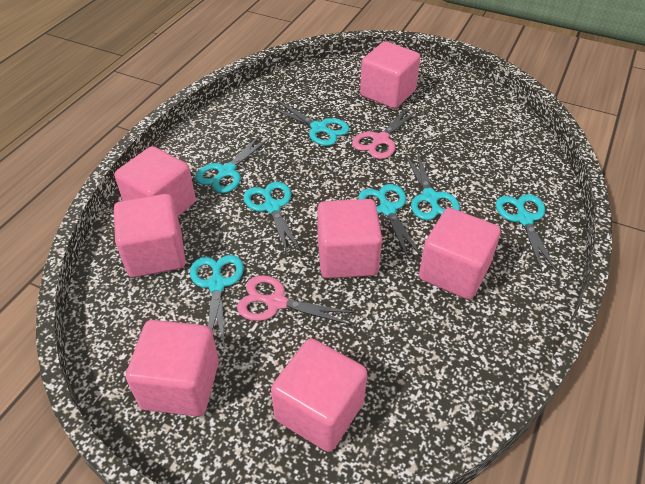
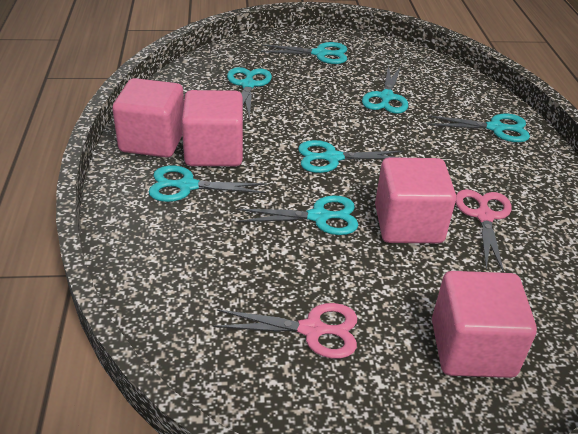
pink cube: [114,194,185,278] [115,146,196,216] [126,320,219,416] [271,338,367,452] [317,199,382,279] [360,41,420,109] [419,208,501,300] = 7 -> [112,78,184,158] [182,90,243,166] [375,157,456,243] [432,271,537,378] = 4

